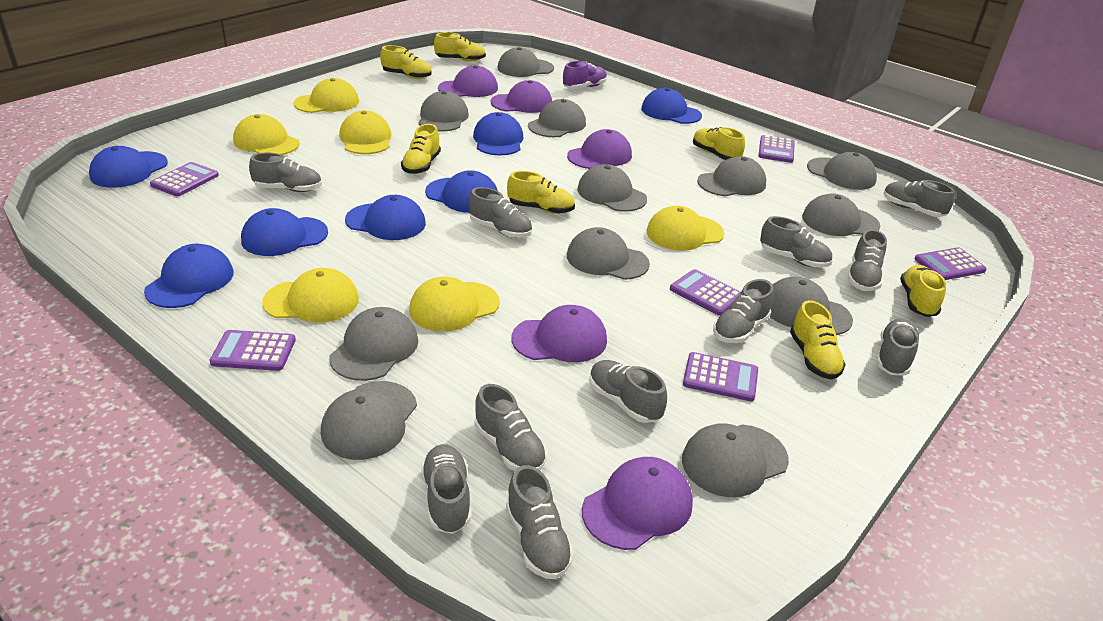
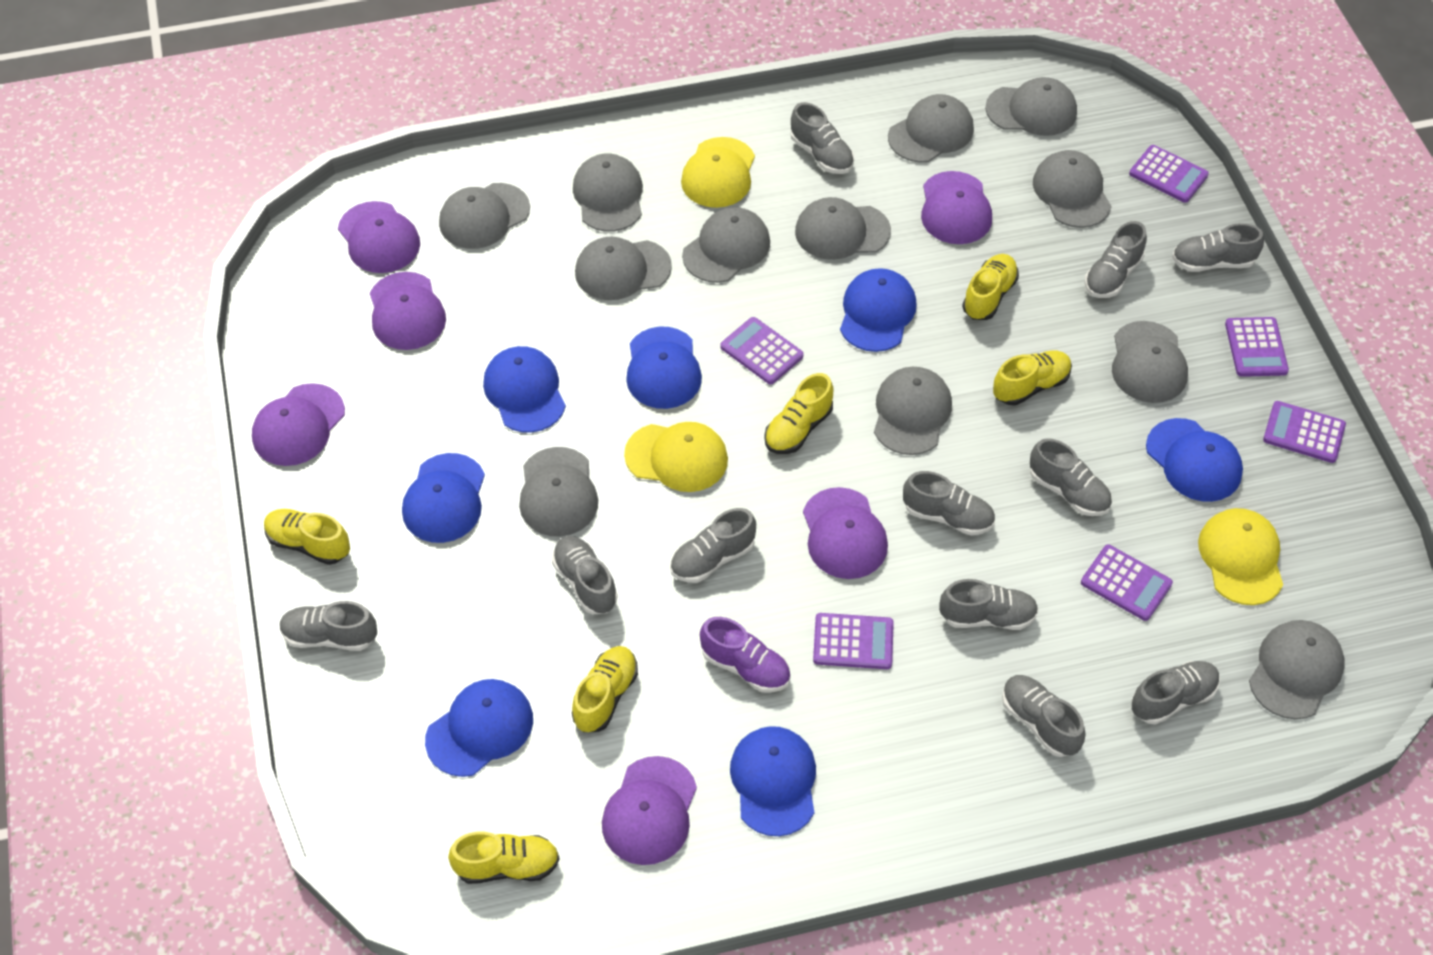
purple cap: [438,65,498,97] [491,80,552,113] [511,305,607,362] [567,129,632,169] [582,457,693,550] = 5 -> [252,383,345,466] [338,201,420,273] [370,272,446,350] [602,756,697,865] [803,487,888,579] [921,171,992,244] = 6
yellow cap: [233,114,300,155] [262,268,359,323] [293,78,359,113] [339,110,392,154] [409,277,500,332] [647,206,724,251] = 6 -> [624,422,728,492] [681,137,755,208] [1198,508,1283,605] = 3
yellow shoe: [380,45,431,79] [401,124,441,174] [434,32,486,62] [507,171,575,214] [693,127,745,160] [790,300,846,379] [900,265,946,317] = 7 -> [264,509,350,565] [448,832,560,884] [572,646,638,732] [764,373,834,454] [962,254,1019,320] [993,350,1072,406] = 6

